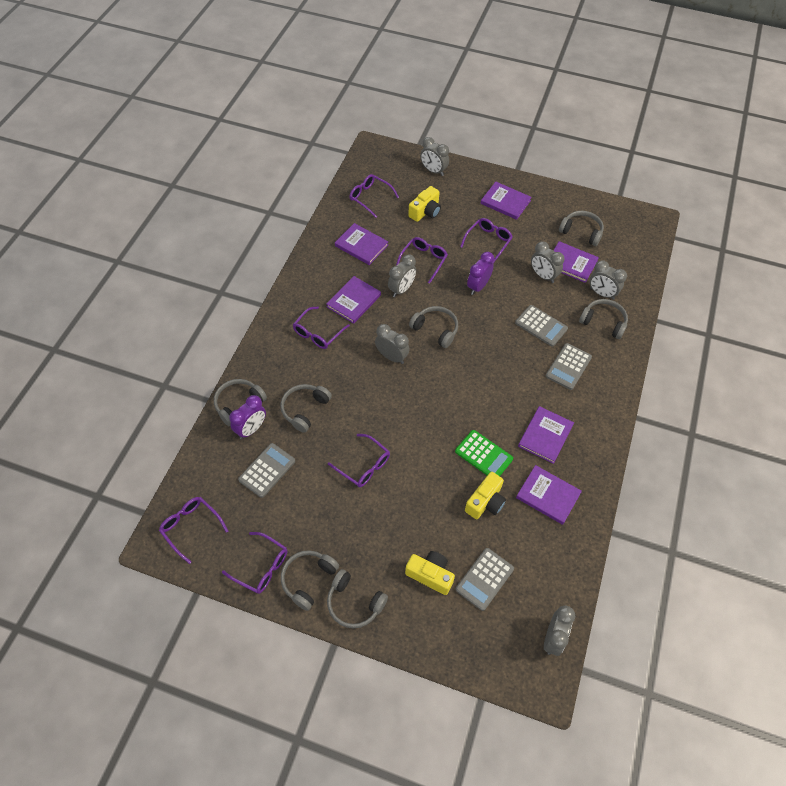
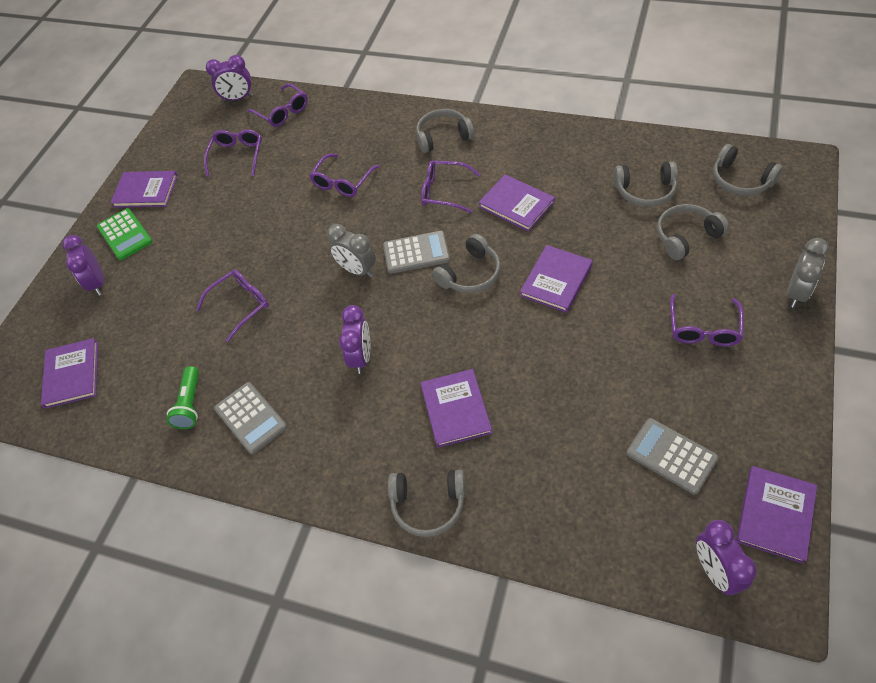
green flashlight: none = 0 -> [167,366,199,429] = 1
grey calculator: [238,443,295,498] [456,548,514,611] [515,305,568,346] [546,343,592,390] = 4 -> [214,382,287,454] [383,231,450,274] [626,418,719,494] = 3
grey clock: [375,324,409,364] [388,254,416,297] [420,137,449,176] [531,242,564,283] [544,606,575,656] [589,260,627,300] = 6 -> [327,224,376,278] [787,238,829,308] = 2
grey headphones: [214,379,267,426] [280,384,332,433] [281,550,339,611] [327,569,388,628] [409,306,458,348] [559,211,604,246] [579,299,628,339] = 7 -> [388,470,466,537] [416,109,474,153] [432,234,501,293] [614,161,678,207] [657,204,729,260] [713,144,783,196] = 6
purple clock: [229,395,266,439] [467,252,494,295] = 2 -> [62,235,104,296] [206,55,253,102] [339,305,370,374] [696,520,757,595] = 4
purple glasses: [159,497,228,564] [222,532,287,594] [293,306,350,349] [328,434,390,487] [349,174,399,218] [396,237,448,284] [460,218,513,263] = 7 -> [196,270,269,342] [204,130,262,177] [247,84,308,127] [310,154,379,197] [421,160,481,213] [670,294,744,346] = 6
yellow camera: [405,551,455,595] [408,186,441,222] [465,472,506,519] = 3 -> none = 0

